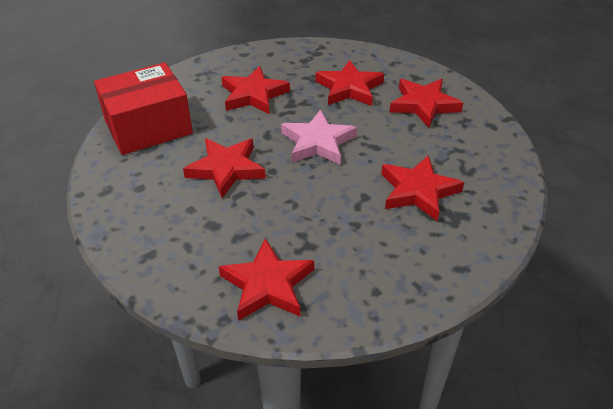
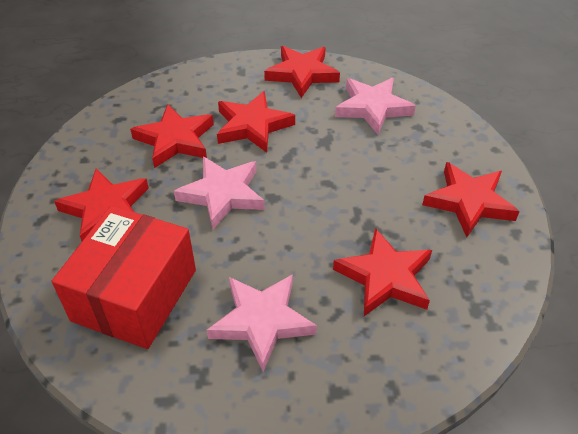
pink star: [281,110,357,165] = 1 -> [174,156,265,229] [207,274,317,372] [335,78,416,135] = 3

